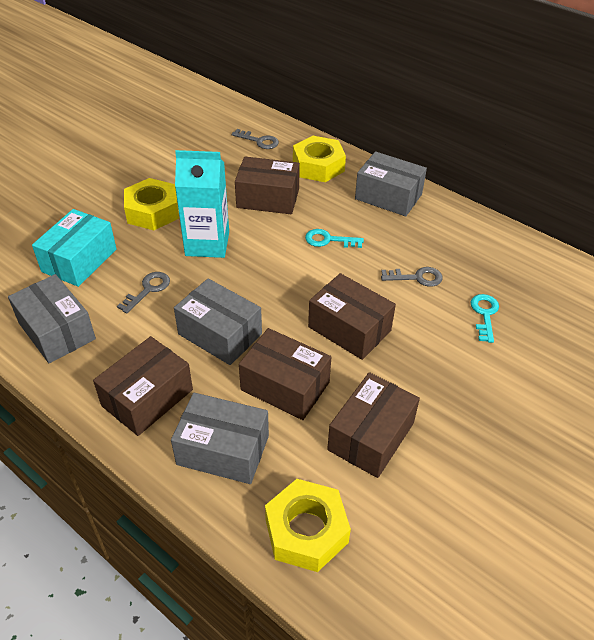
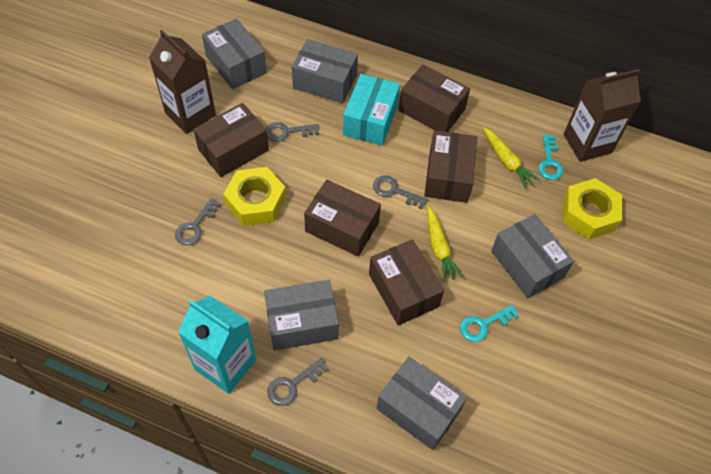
brown carton: none = 0 -> [149,30,216,134] [564,69,641,162] = 2
grey box: [8,274,96,363] [171,393,269,484] [174,278,262,365] [355,151,427,217] = 4 -> [202,19,267,89] [264,280,339,351] [292,39,358,103] [376,357,467,450] [491,214,574,298] = 5
grey key: [117,272,170,314] [232,129,279,149] [381,267,443,287] = 3 -> [175,198,221,245] [266,122,319,142] [267,358,329,406] [373,175,428,209] = 4
yellow carrot: none = 0 -> [427,205,463,282] [483,127,540,189] = 2
yellow nut: [124,178,179,230] [265,479,351,572] [293,136,346,182] = 3 -> [223,167,286,226] [562,178,622,240] = 2

